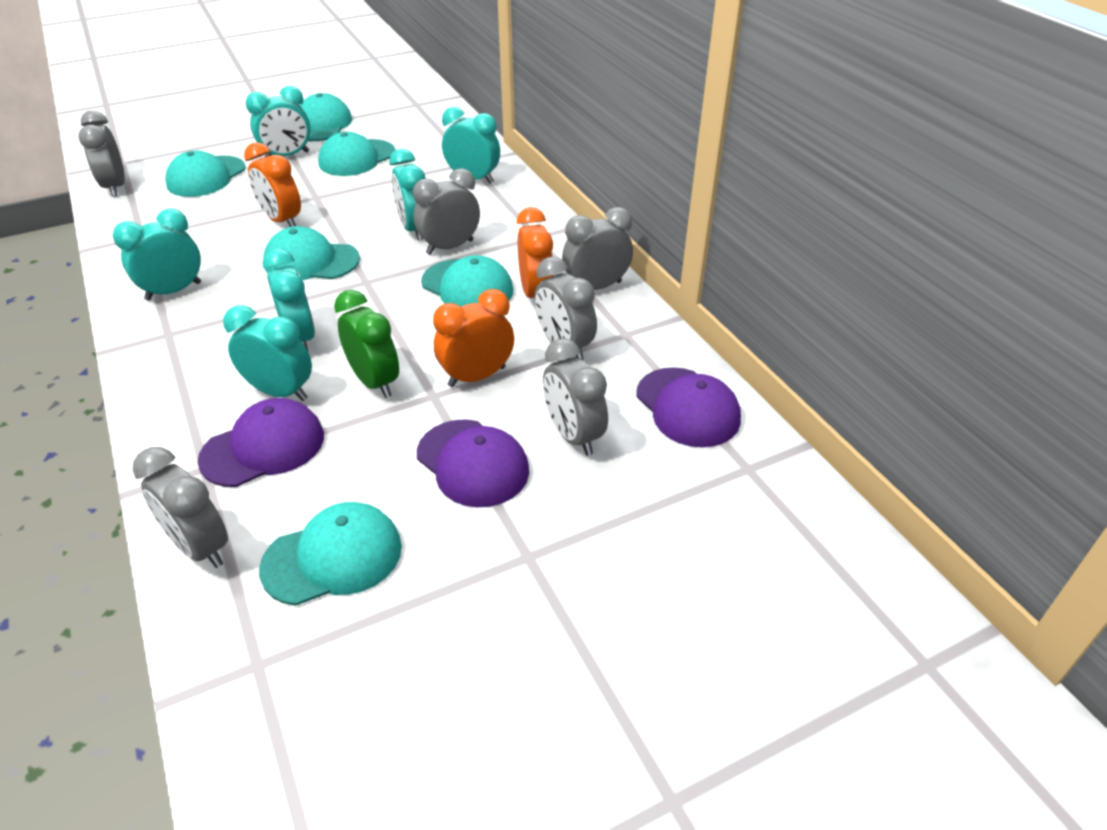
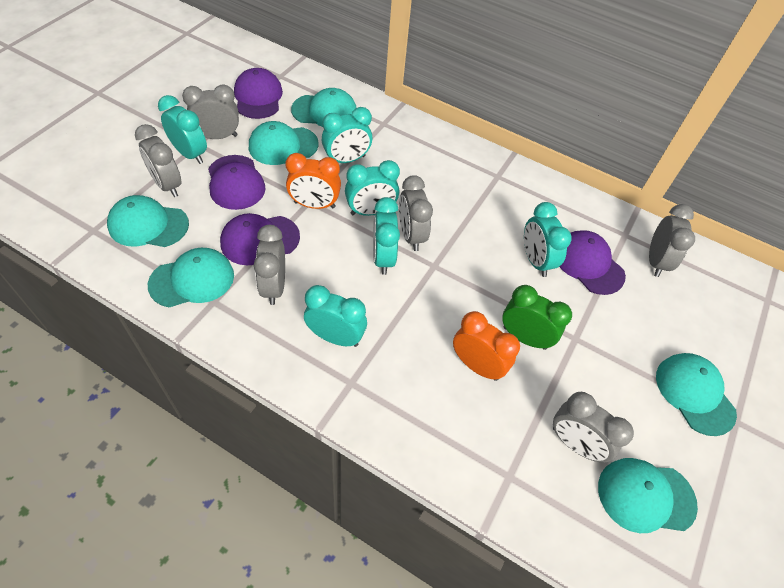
orange clock: [244,142,301,227] [433,289,514,387] [517,207,554,298] = 3 -> [286,153,341,209] [453,311,520,381] = 2
purple cap: [198,398,324,487] [417,419,529,508] [636,367,741,447] = 3 -> [208,155,266,210] [220,213,300,265] [234,68,283,119] [559,230,626,295] = 4

